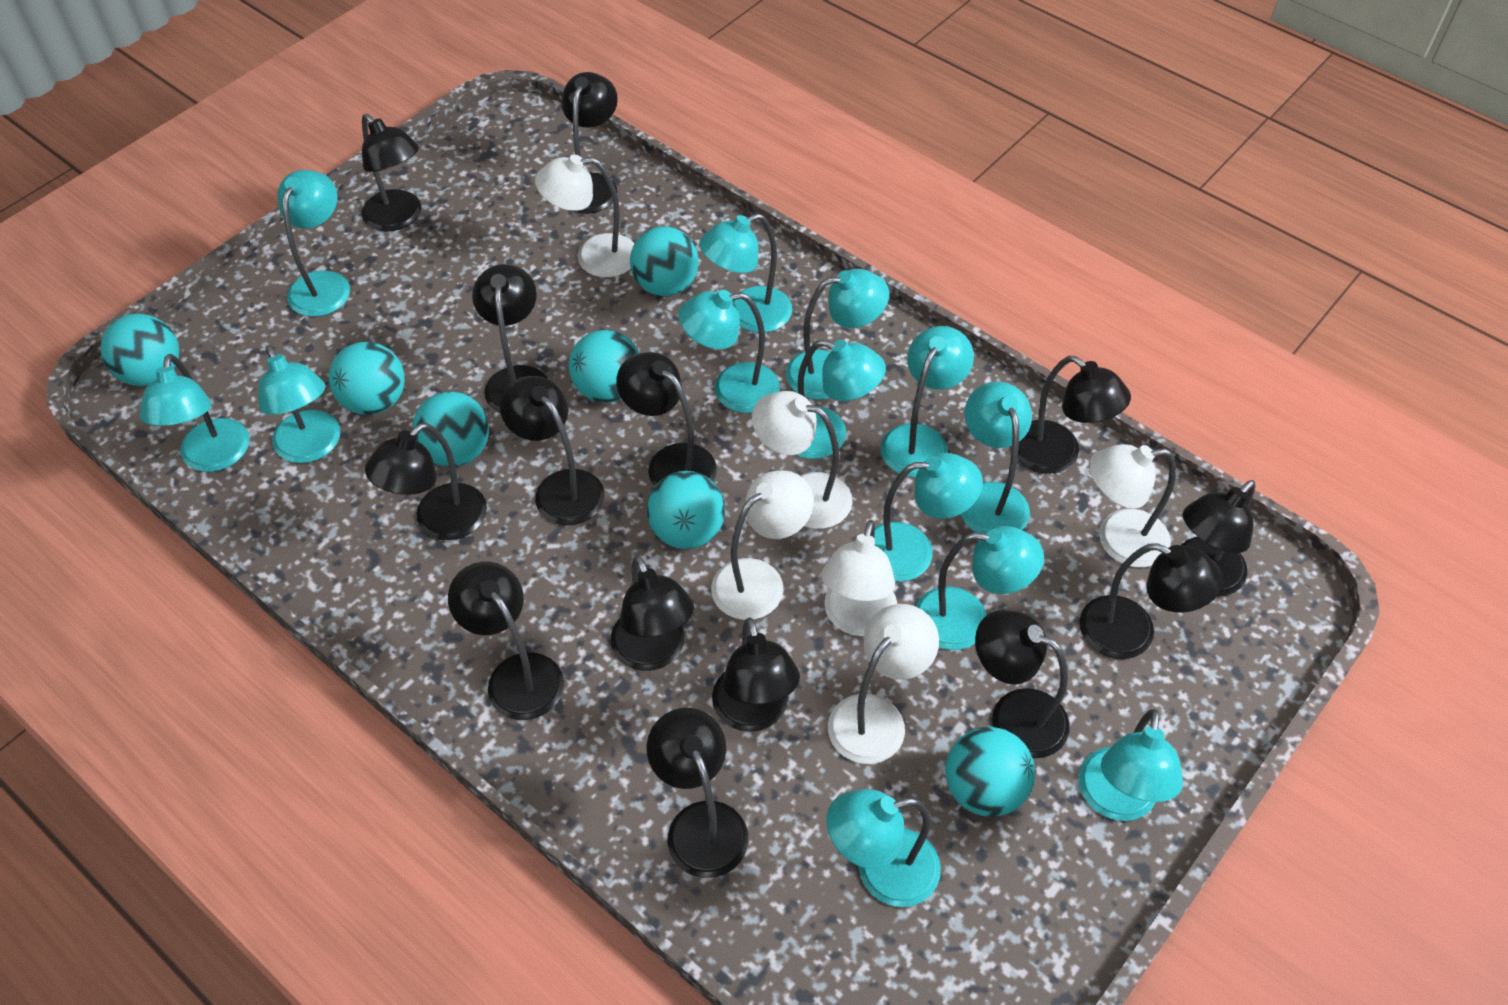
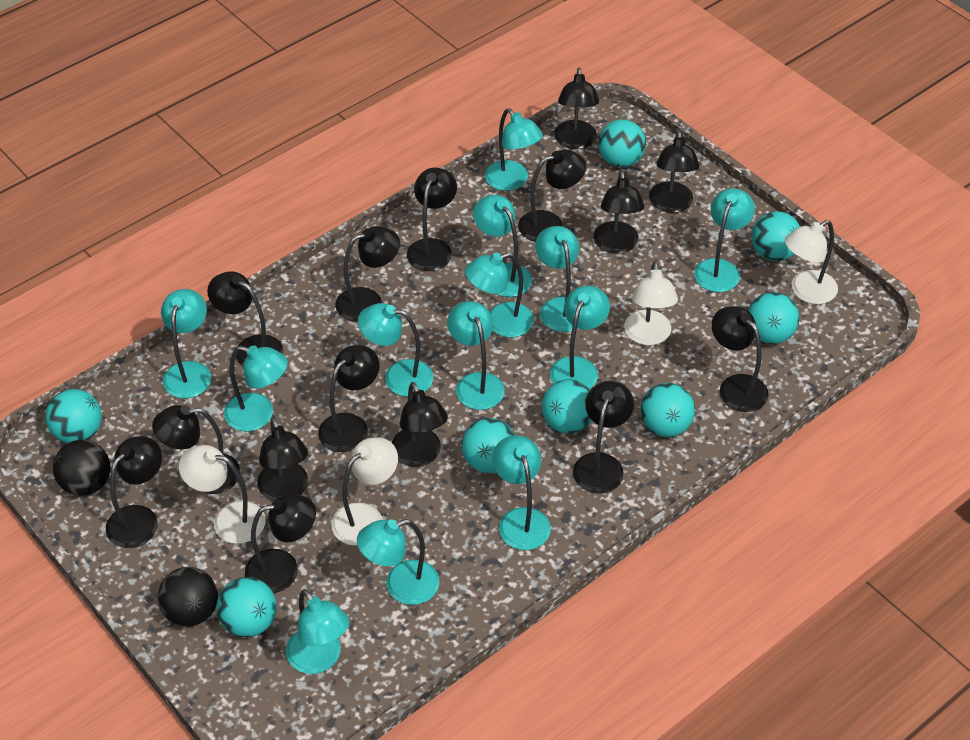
black ball: none = 0 -> [53,440,110,496] [158,567,218,627] = 2
black lamp: [361,114,421,232] [365,423,487,540] [448,562,564,720] [472,264,548,413] [500,376,604,525] [561,72,618,214] [611,555,694,671] [616,352,717,486] [647,708,748,878] [712,618,800,732] [975,610,1070,759] [1011,356,1131,474] [1079,543,1223,659] [1181,480,1255,597] = 14 -> [106,436,162,548] [152,405,241,494] [207,271,283,366] [245,494,316,593] [257,417,308,501] [318,345,380,452] [335,226,400,322] [392,382,448,467] [407,168,457,271] [518,150,586,242] [554,68,599,149] [573,381,634,493] [594,170,645,254] [649,130,699,213] [712,306,769,412] = 15
turquoise ball: [101,314,179,386] [329,341,405,415] [412,392,489,467] [569,330,639,403] [630,227,699,296] [647,471,725,549] [945,727,1035,817] = 7 -> [45,389,102,443] [216,577,277,637] [462,418,515,473] [542,379,592,434] [598,119,646,167] [640,383,695,437] [748,292,799,344] [751,211,800,261] = 8
white lamp: [535,154,634,277] [711,470,813,620] [752,391,853,529] [821,520,897,636] [828,604,939,764] [1089,444,1176,567] = 6 -> [179,445,266,544] [331,437,398,546] [624,261,678,345] [785,220,838,304] = 4

